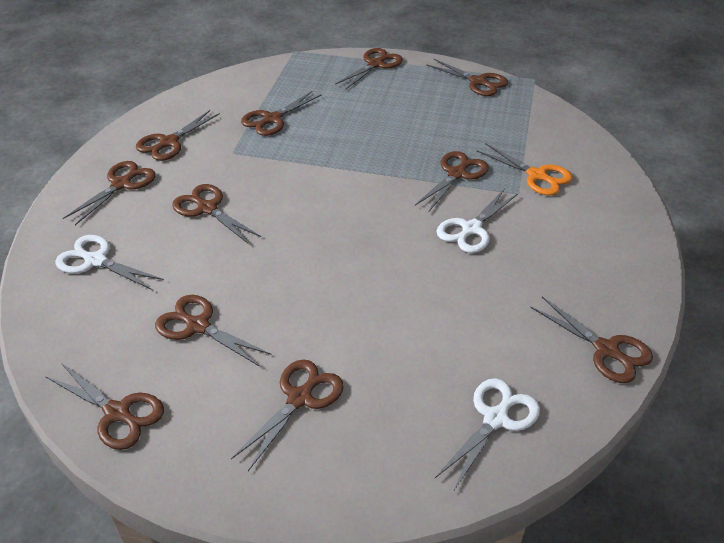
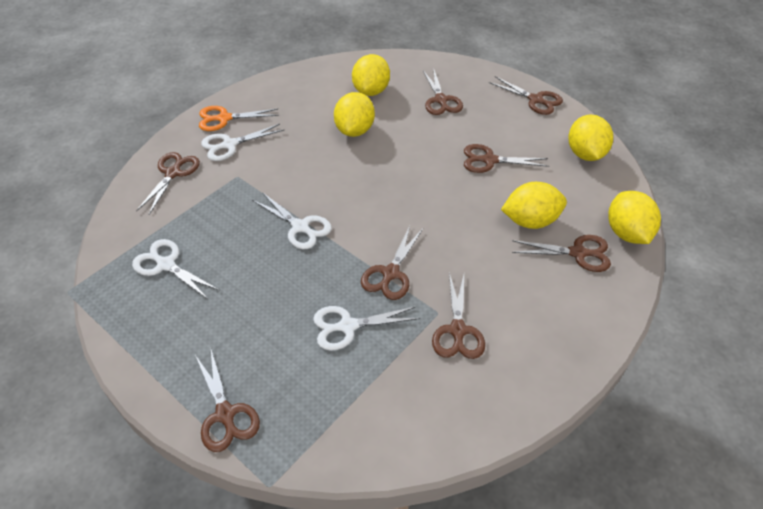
brown scissors: [46,363,164,450] [63,161,156,225] [136,110,220,161] [155,295,271,366] [172,184,261,244] [231,359,344,471] [241,91,322,136] [335,48,403,89] [415,151,489,213] [426,59,508,96] [530,297,653,383] = 11 -> [136,152,200,215] [195,350,260,452] [361,226,423,300] [423,70,463,115] [432,272,485,359] [464,144,549,173] [488,76,563,115] [512,235,611,272] = 8
white scissors: [55,235,164,290] [435,378,540,492] [437,188,518,253] = 3 -> [132,239,219,299] [201,124,284,161] [252,192,332,249] [313,306,421,351] = 4
yellow lemon: none = 0 -> [334,92,375,137] [352,54,390,96] [501,182,567,229] [568,115,613,161] [608,191,661,244] = 5

